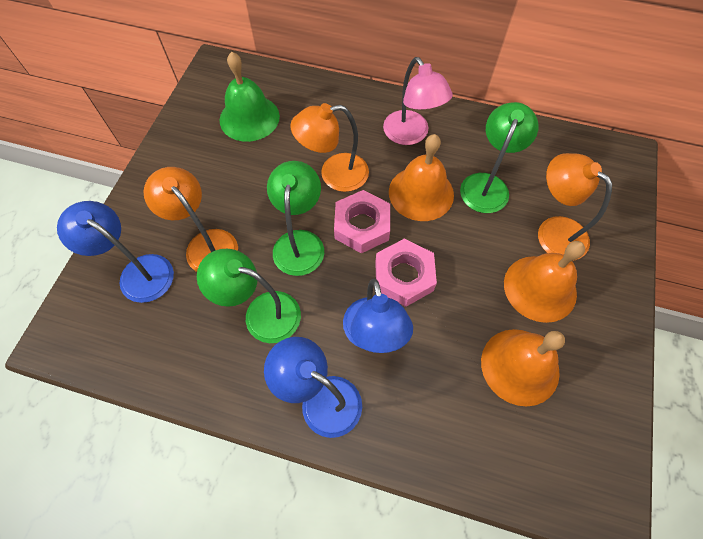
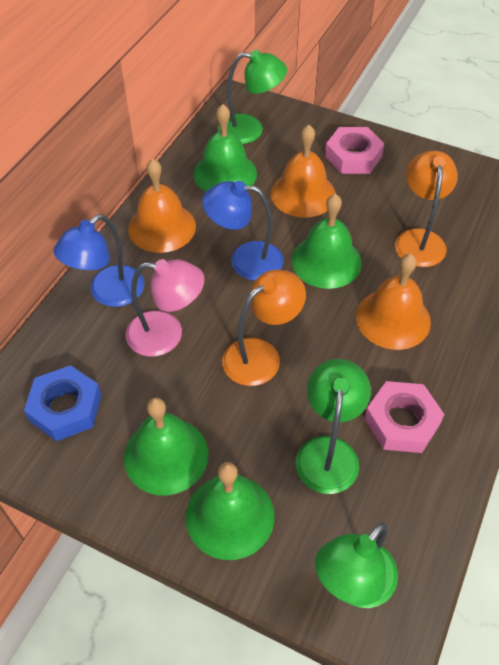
blue lamp: [57,201,174,303] [264,337,362,438] [343,279,413,353] = 3 -> [54,214,145,307] [202,181,284,281] = 2
blue nut: none = 0 -> [24,365,101,441] = 1
green bell: [220,52,280,142] = 1 -> [124,397,209,495] [186,462,275,560] [194,104,257,192] [291,194,362,289] = 4
orange lamp: [144,167,238,272] [290,103,369,192] [538,153,612,261] = 3 -> [222,270,306,386] [394,151,458,267] = 2

